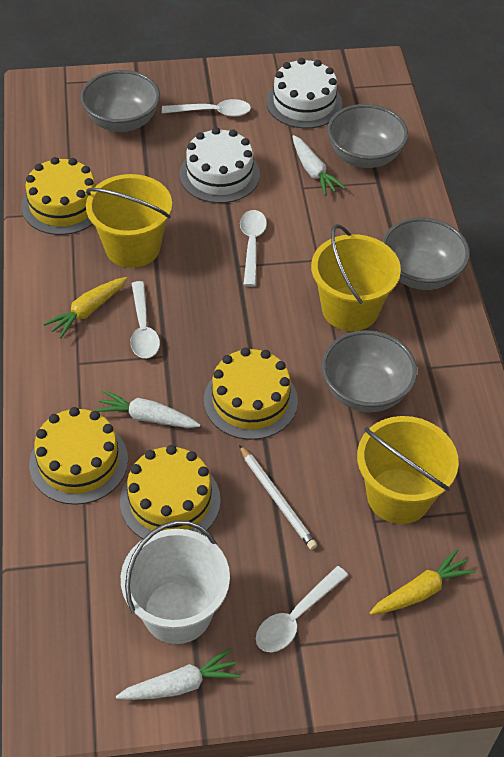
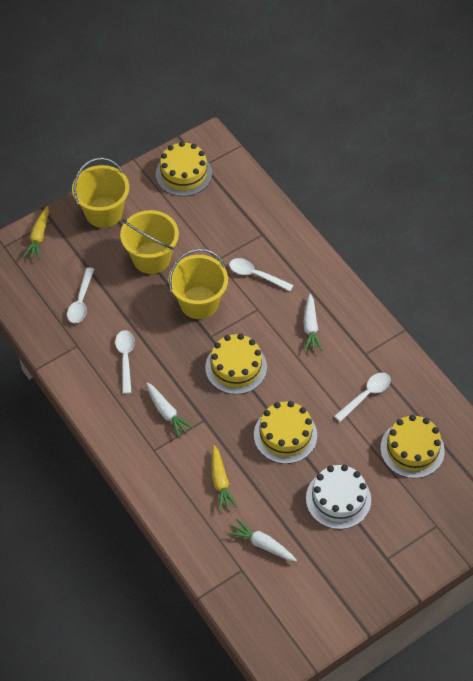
grey bowl: [80,70,160,132] [322,330,417,412] [327,104,408,168] [382,217,470,290] = 4 -> none = 0
white bucket: [121,520,230,644] = 1 -> none = 0
white cake: [179,127,260,203] [266,58,342,129] = 2 -> [306,465,371,529] = 1
white pencil: [239,445,317,550] = 1 -> none = 0

